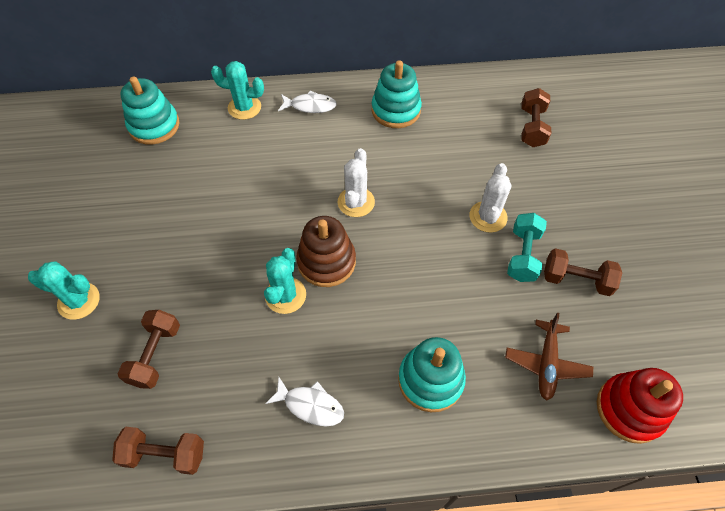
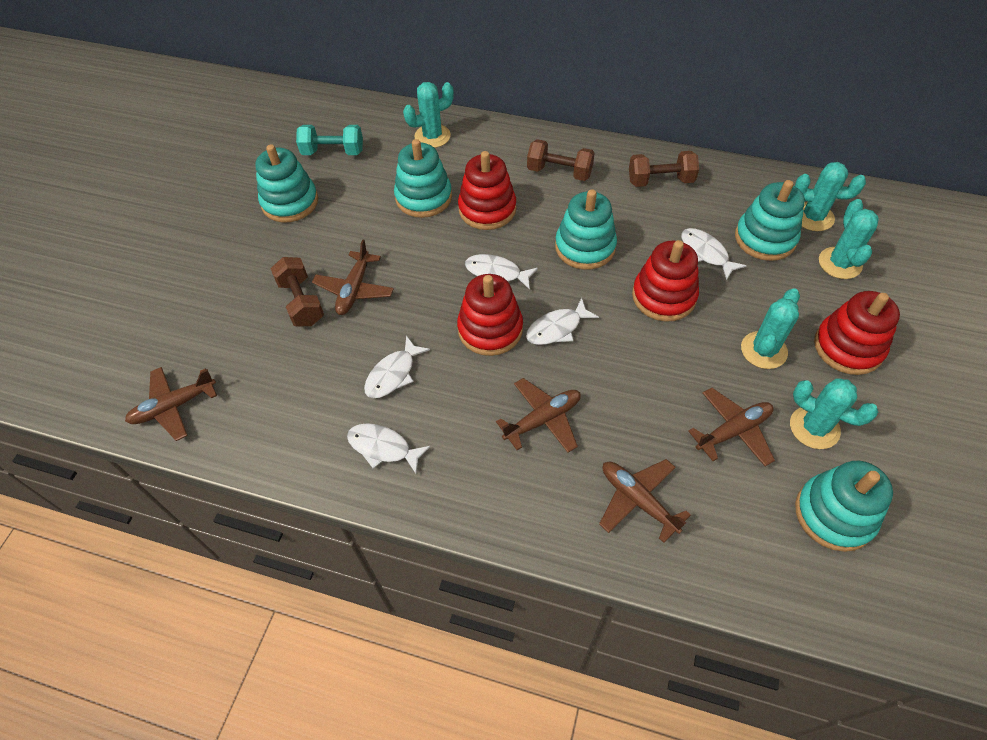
brown dumbbell: [112,427,204,475] [118,310,180,389] [521,88,551,147] [544,248,622,296] = 4 -> [271,257,324,326] [527,139,595,181] [629,151,699,187] = 3
brown plane: [505,313,593,401] = 1 -> [125,367,217,441] [312,239,394,315] [496,378,581,453] [599,459,691,543] [688,388,775,466] = 5
brown stacking toy: [296,216,356,287] = 1 -> none = 0
red stacking toy: [597,368,683,444] = 1 -> [457,274,523,356] [458,151,516,230] [632,240,699,322] [814,291,900,375] = 4
turquoise cactus: [28,261,100,320] [211,61,264,120] [264,248,306,314] = 3 -> [403,82,454,148] [741,288,800,369] [790,378,878,449] [795,162,866,231] [819,199,879,279] = 5
turquoise stacking toy: [121,76,179,145] [372,60,422,128] [398,337,466,412] = 3 -> [255,145,318,223] [394,139,452,218] [555,189,617,270] [735,180,805,261] [795,461,893,552] = 5
white cactus: [337,148,375,217] [469,163,511,233] = 2 -> none = 0
white fish: [265,377,344,426] [278,90,337,113] = 2 -> [347,423,431,474] [364,335,430,399] [465,254,538,290] [526,298,599,345] [681,228,746,280] = 5

